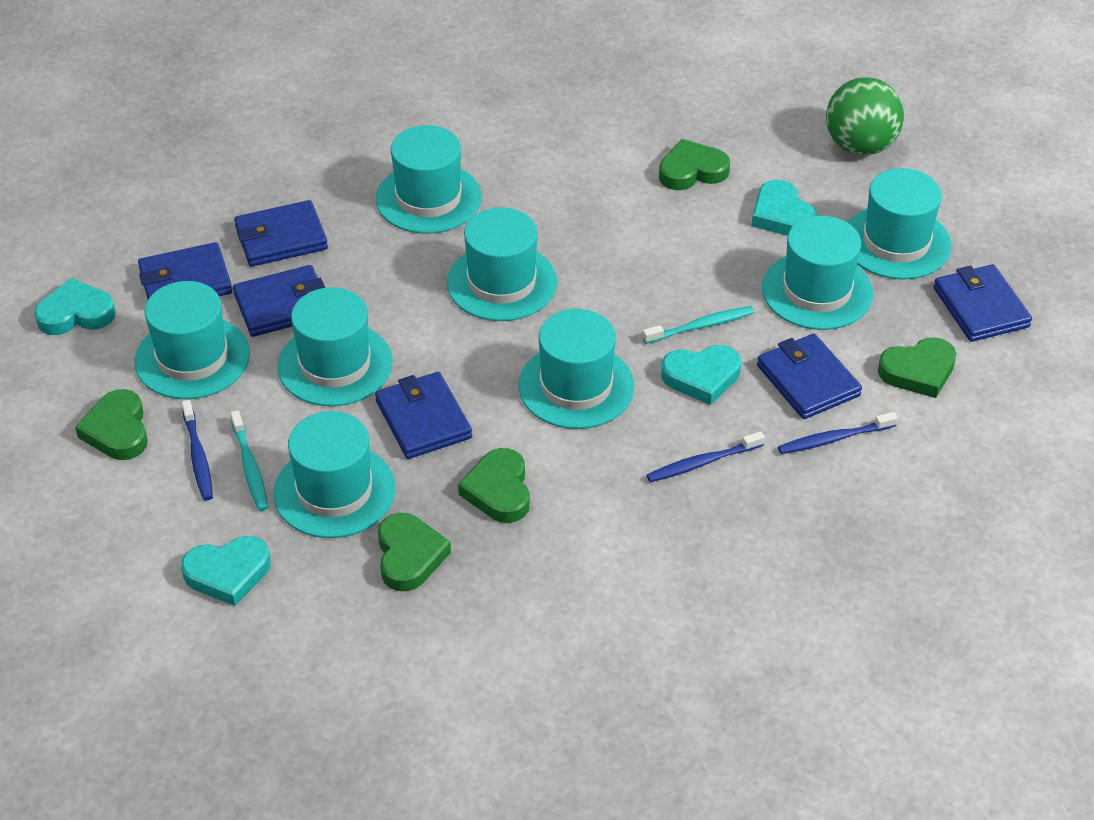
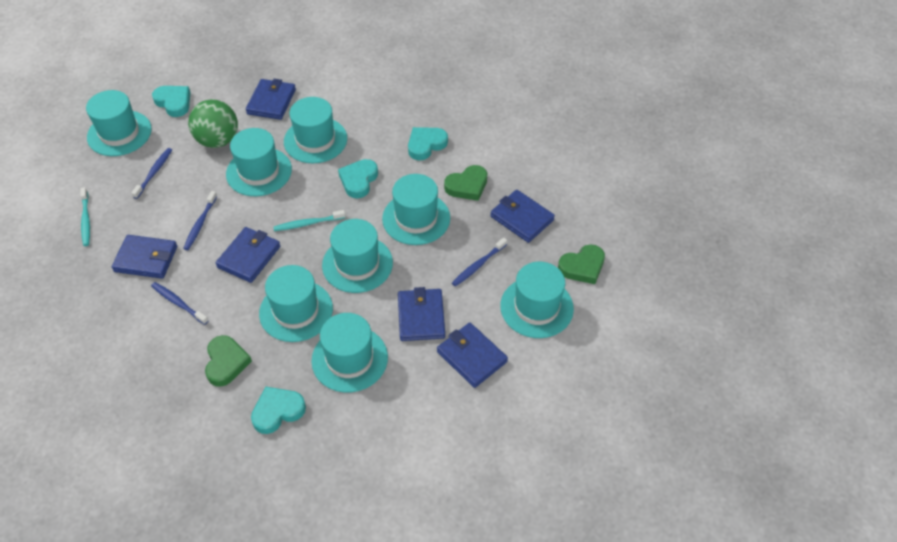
blue toothbrush: [182,400,213,501] [646,431,765,482] [778,412,898,454] = 3 -> [131,148,172,199] [151,282,209,325] [183,191,217,250] [452,237,507,287] = 4
green heart: [75,389,148,460] [378,513,451,591] [458,448,530,523] [659,139,730,190] [878,337,956,398] = 5 -> [205,335,252,387] [444,165,487,201] [558,244,605,284] = 3

